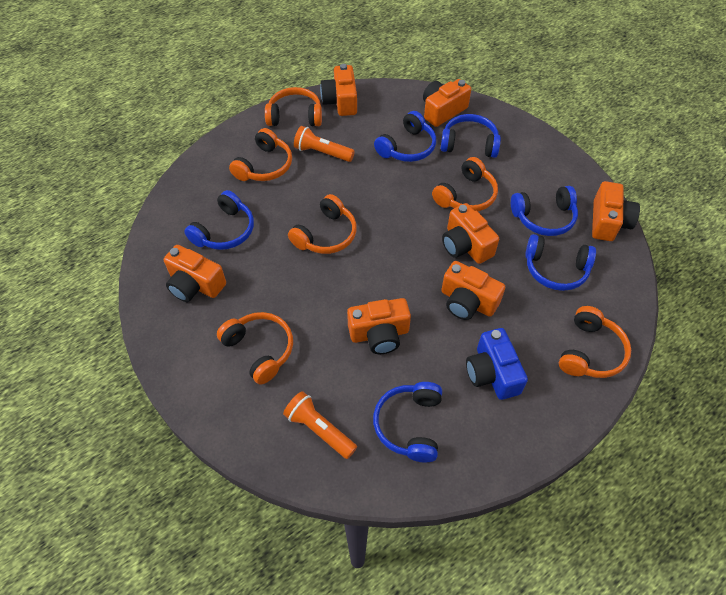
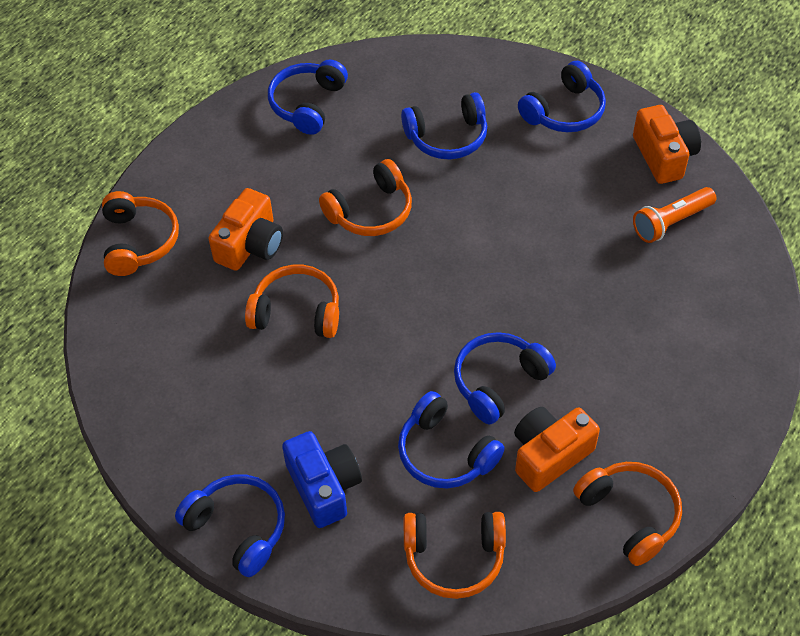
orange camera: [164,245,226,302] [320,64,357,116] [347,298,411,354] [423,79,471,127] [441,261,505,320] [442,203,499,264] [592,181,640,241] = 7 -> [208,188,283,271] [514,407,600,492] [633,105,701,184] = 3
orange flashlight: [283,391,357,459] [294,126,355,162] = 2 -> [633,187,716,243] = 1
orange headphones: [217,312,293,385] [229,128,292,181] [265,87,322,126] [288,194,357,254] [432,157,498,212] [559,306,631,378] = 6 -> [102,191,179,276] [245,265,339,338] [319,159,412,236] [404,512,506,599] [573,462,682,566] = 5

